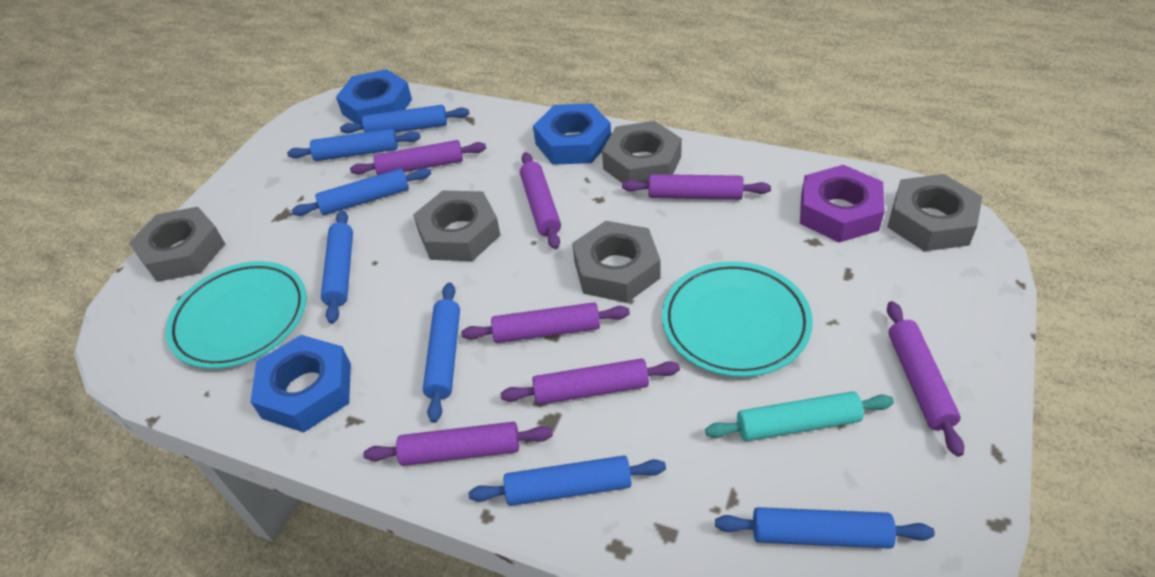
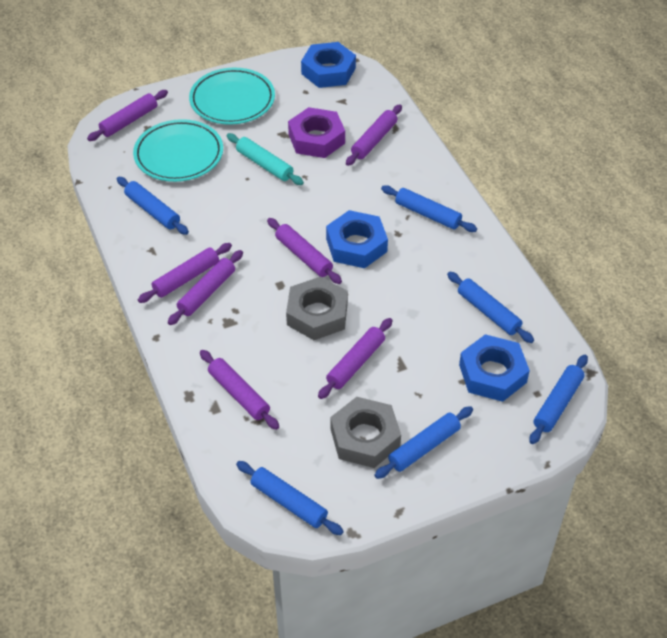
blue rolling pin: [287,129,421,161] [291,168,432,216] [321,210,353,324] [340,105,469,134] [423,282,460,423] [469,456,666,506] [715,507,935,549] = 7 -> [117,177,189,235] [236,461,344,535] [374,406,473,479] [381,185,477,232] [447,271,534,343] [529,355,588,444] = 6
grey nut: [129,207,225,282] [413,190,501,261] [572,221,661,303] [602,121,682,183] [887,174,982,251] = 5 -> [286,276,348,340] [330,397,401,468] = 2

